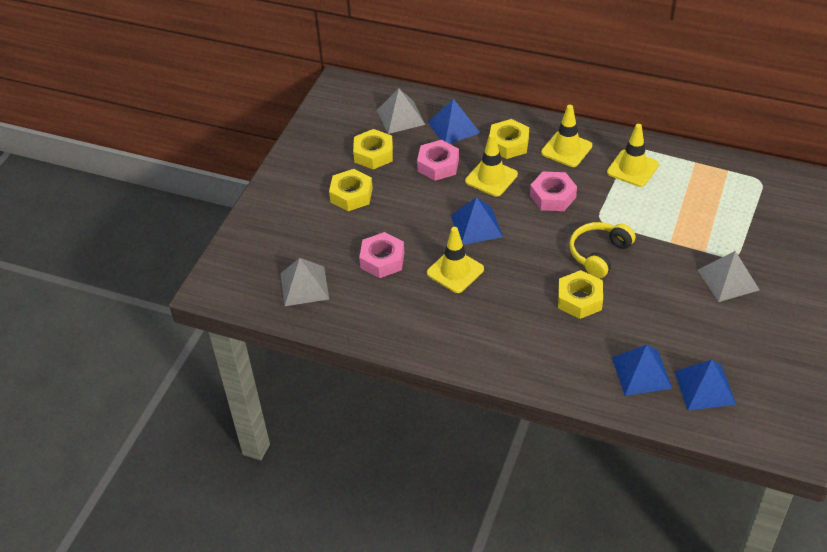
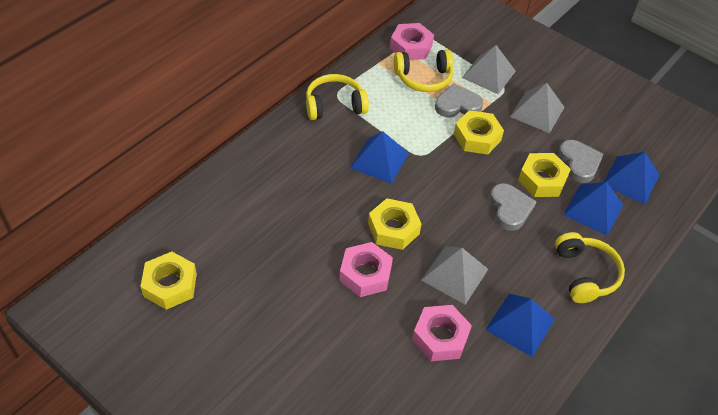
grey heart: none = 0 -> [435,83,483,118] [490,183,537,231] [558,140,604,183] = 3
yellow headphones: [569,222,636,278] = 1 -> [306,74,369,120] [394,50,453,92] [555,232,625,303] = 3
yellow traffic cone: [427,227,484,293] [465,133,518,197] [541,105,592,167] [607,124,659,187] = 4 -> none = 0

